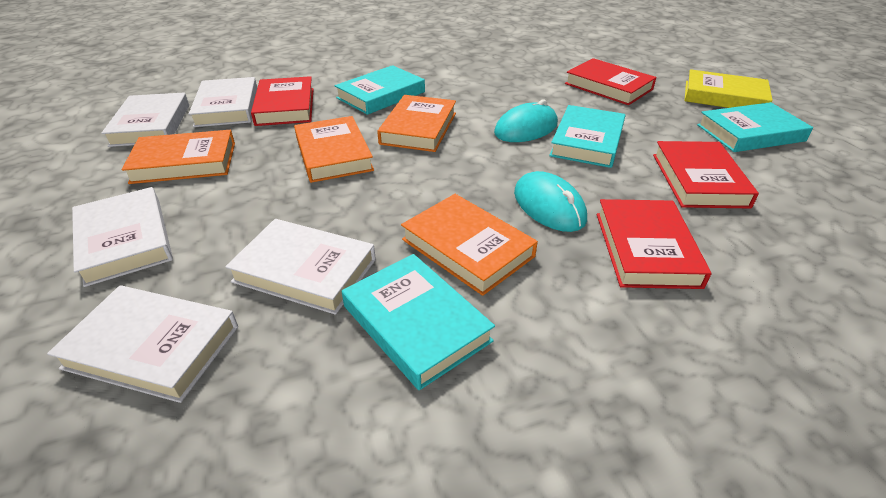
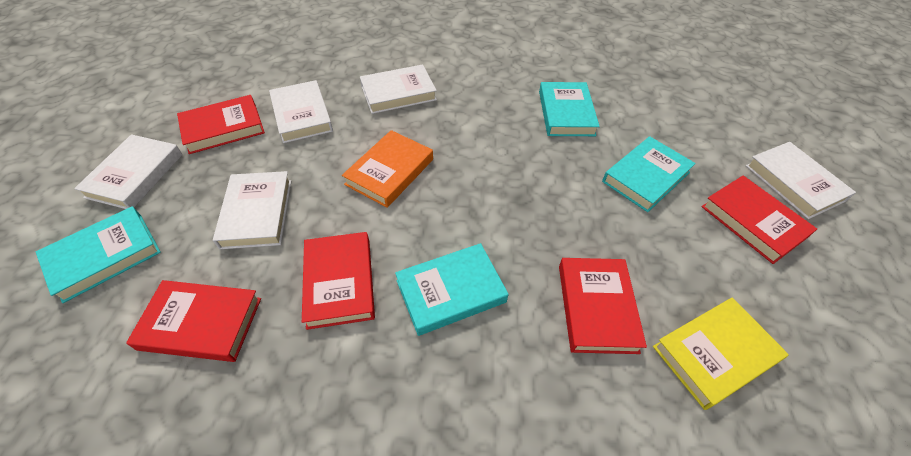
orange book: [122,130,235,184] [294,116,374,183] [377,95,456,152] [401,194,538,296] = 4 -> [342,130,433,208] = 1
red book: [251,76,314,126] [565,58,657,105] [597,199,711,289] [653,141,759,208] = 4 -> [126,280,261,362] [177,95,265,154] [302,232,375,330] [559,258,647,354] [701,176,817,264] = 5
turquoise mouse: [494,100,558,142] [514,171,587,232] = 2 -> none = 0

